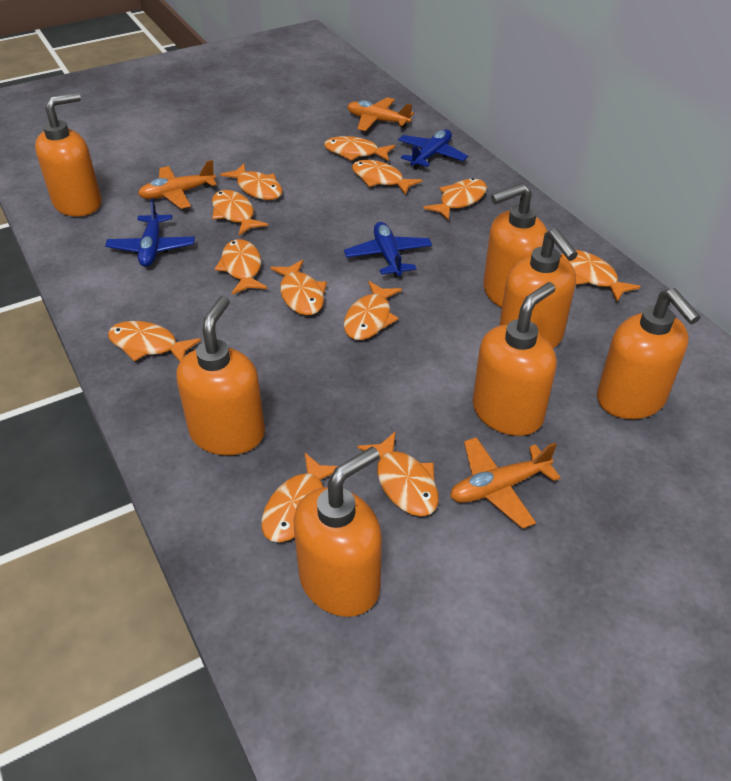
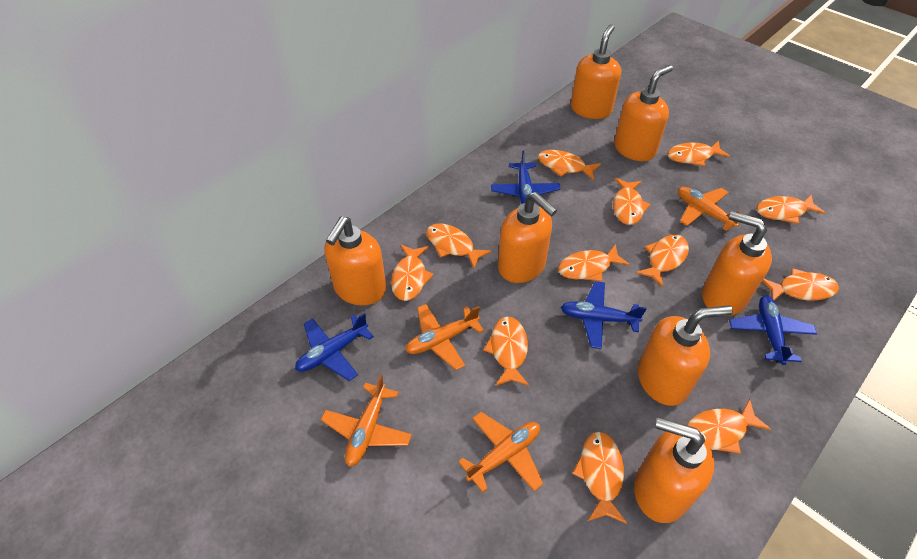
blue plane: [105,198,195,267] [344,222,432,278] [398,129,468,169] = 3 -> [295,313,374,381] [491,150,560,204] [561,281,647,349] [729,295,817,365] = 4
orange plane: [138,160,217,209] [347,97,414,131] [450,437,561,529] = 3 -> [321,374,412,467] [405,304,484,370] [458,412,543,493] [678,187,744,231] = 4

